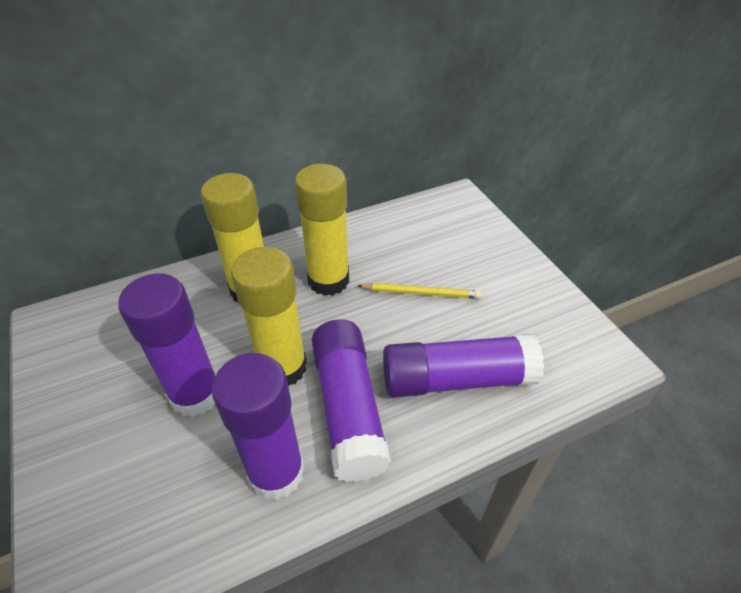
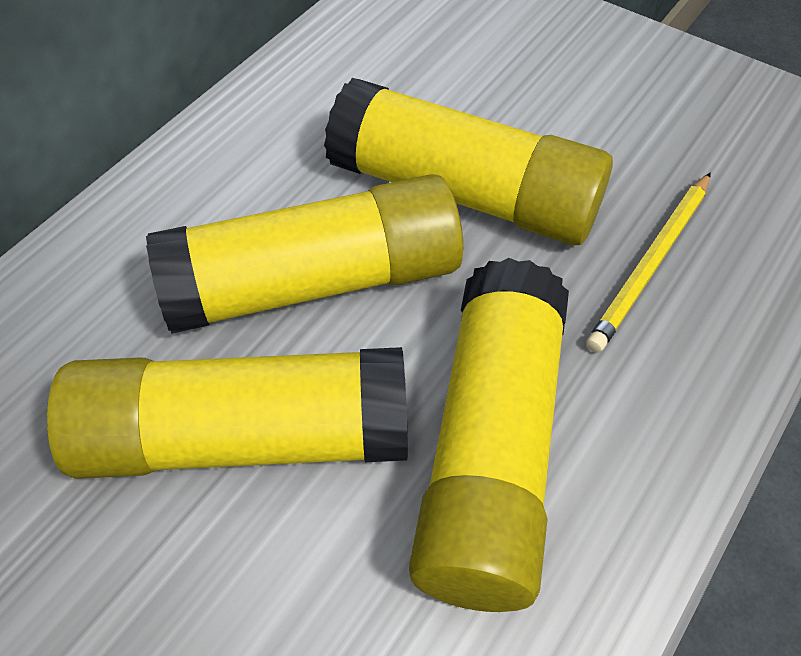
purple glue stick: [118,273,216,417] [212,353,305,500] [312,319,391,482] [383,334,544,398] = 4 -> none = 0
yellow glue stick: [201,173,264,303] [231,247,307,386] [295,164,349,296] = 3 -> [47,347,408,479] [146,174,463,334] [324,78,613,246] [409,258,569,612] = 4

